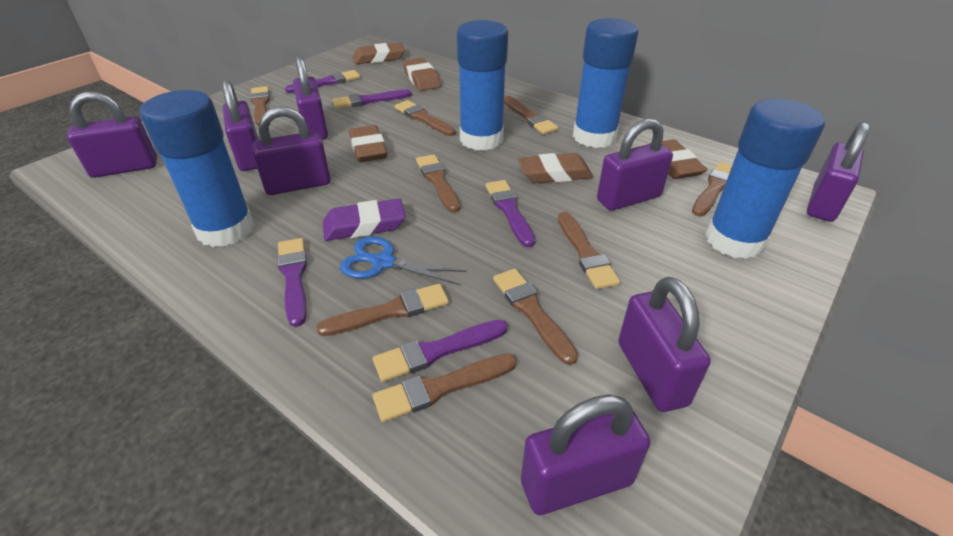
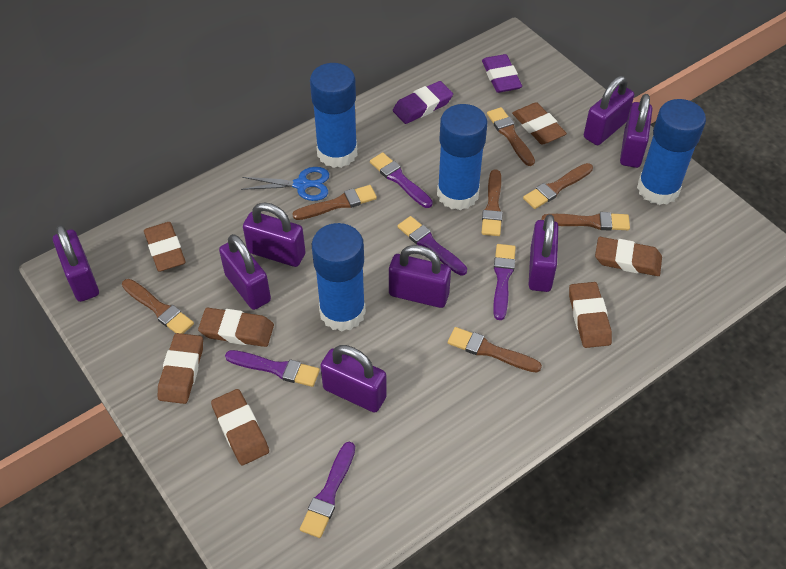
brown brush: [250,86,270,126] [316,284,449,336] [373,354,517,422] [395,100,456,136] [416,154,460,212] [493,269,578,365] [504,96,558,134] [558,212,620,289] [692,162,732,216] = 9 -> [122,279,194,334] [292,185,377,220] [448,327,542,373] [482,169,503,236] [487,107,535,166] [523,163,593,209] [542,212,630,231] = 7
brown eraser: [349,125,387,162] [353,43,405,64] [403,58,441,91] [518,153,593,183] [649,139,708,179] = 5 -> [144,222,186,272] [158,333,203,404] [198,308,274,347] [211,389,269,465] [512,102,567,144] [569,282,612,348] [595,237,662,276] = 7
purple eraser: [323,199,406,241] = 1 -> [393,81,453,124] [482,54,522,93] = 2

